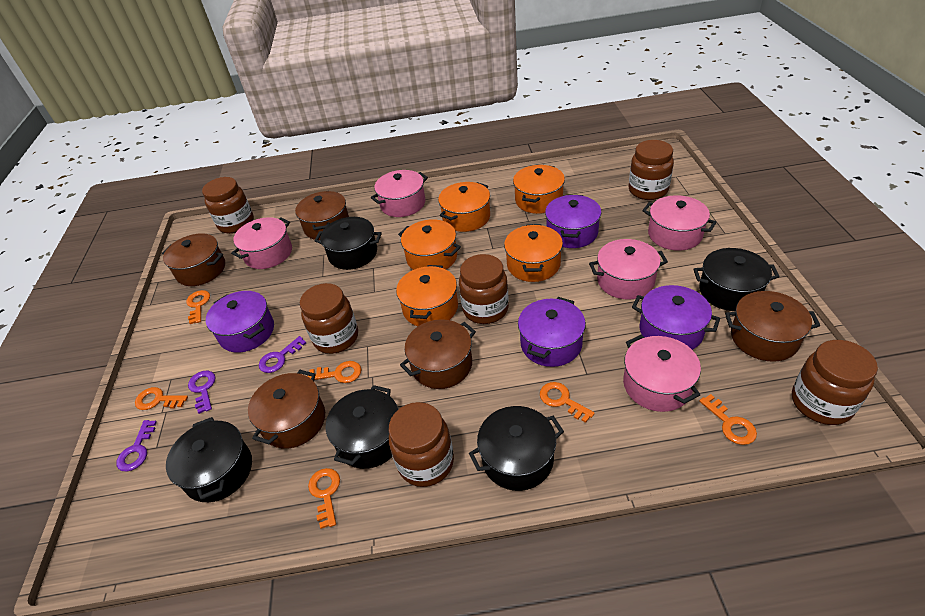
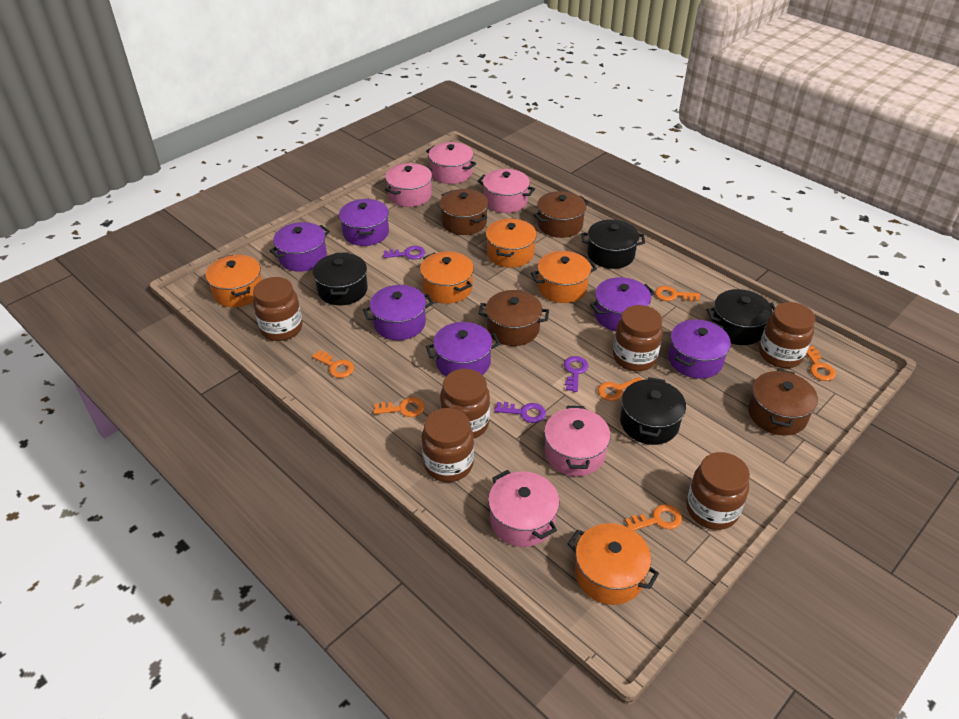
black pot: [166,417,252,502] [315,217,382,270] [326,385,398,469] [469,406,564,491] [693,248,780,311] = 5 -> [313,252,368,305] [581,220,645,269] [620,377,686,445] [706,289,775,345] = 4
brown pot: [162,233,225,286] [248,370,325,449] [295,191,349,240] [400,319,476,389] [725,291,820,362] = 5 -> [440,189,488,235] [478,290,549,346] [534,191,589,238] [748,369,818,435] = 4
purple pot: [206,291,274,353] [518,297,586,367] [545,194,602,248] [632,285,720,350] = 4 -> [269,222,330,272] [339,199,389,246] [363,285,433,340] [426,322,500,377] [590,277,655,331] [668,320,731,379] = 6

